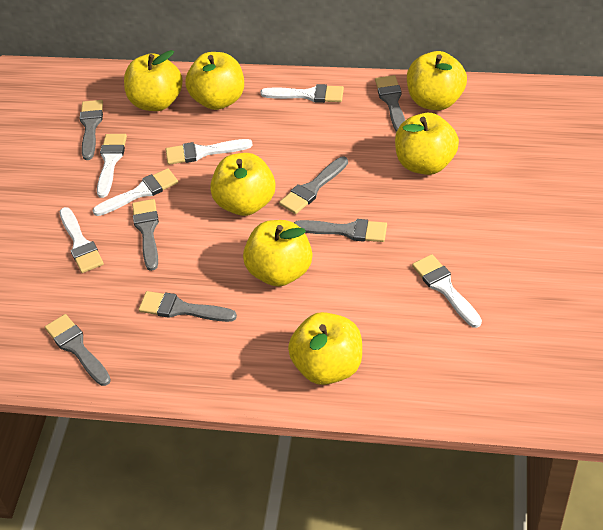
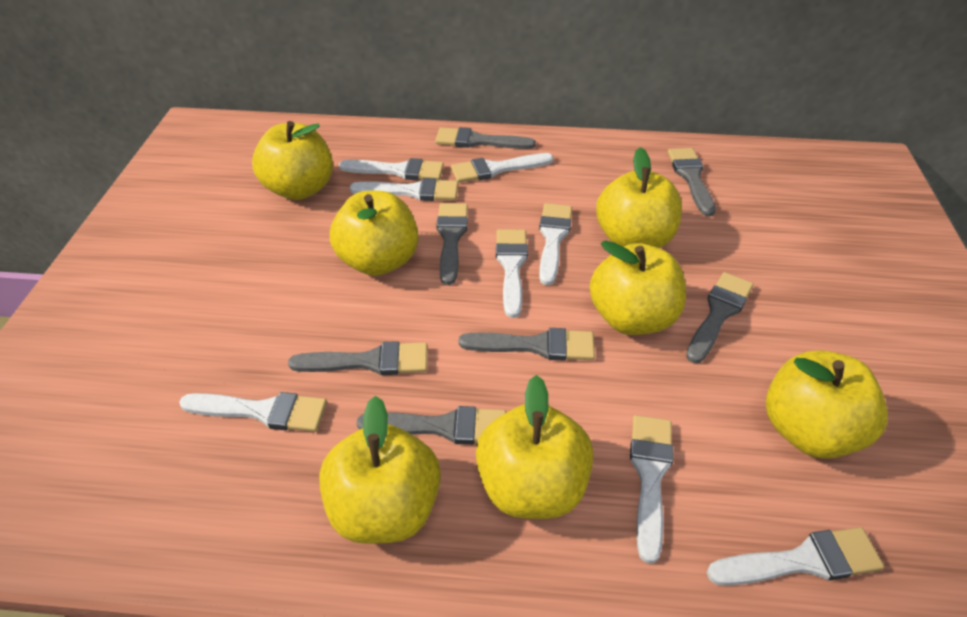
white brush: [60,207,104,273] [93,168,178,216] [97,134,127,198] [166,139,253,165] [260,84,344,103] [412,254,482,328] = 6 -> [179,392,327,432] [339,158,444,180] [350,178,458,201] [451,153,554,183] [496,229,528,318] [539,203,572,285] [630,415,673,564] [707,527,884,586] = 8

